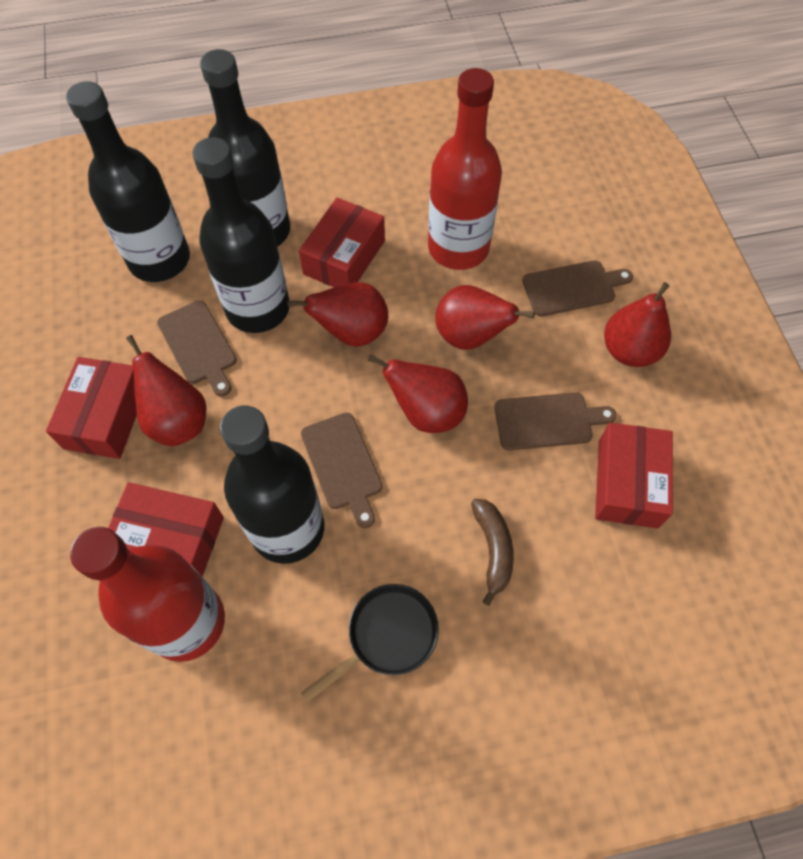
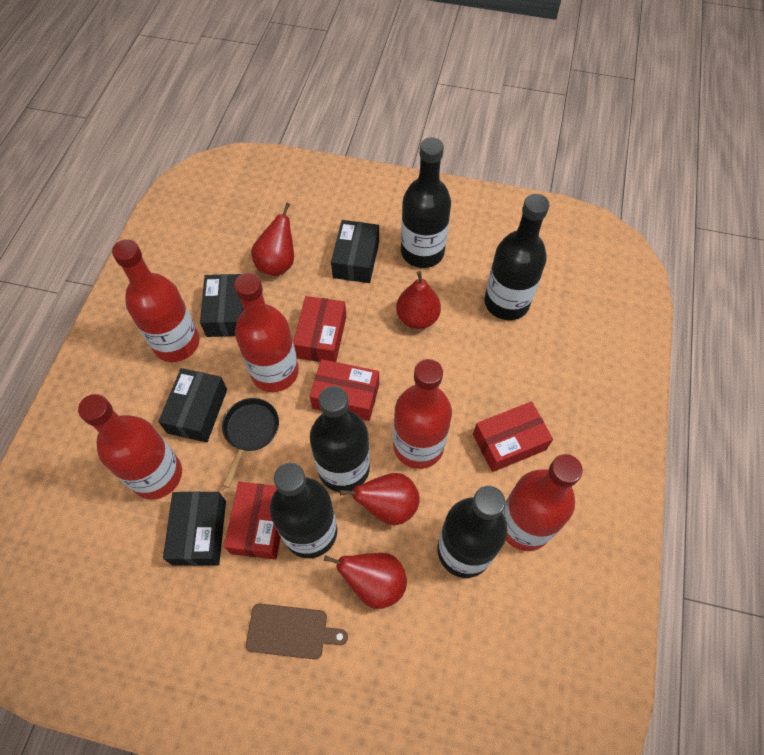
black bottle: [66,81,190,282] [192,137,289,333] [200,49,290,247] [220,405,324,564] = 4 -> [270,463,337,558] [310,386,370,492] [401,138,451,268] [437,486,507,578] [484,194,549,320] = 5
black box: none = 0 -> [158,368,227,442] [163,491,226,566] [200,274,244,337] [331,220,379,283] = 4
brown banana: [471,499,514,606] = 1 -> none = 0
brown cutting board: [157,300,237,397] [301,413,382,528] [494,392,616,450] [522,260,633,317] = 4 -> [246,603,348,659] = 1
red bottle: [70,527,225,662] [428,68,502,270] = 2 -> [78,394,182,499] [112,239,200,362] [234,273,299,392] [393,359,452,469] [502,454,583,551] = 5
red pear: [126,335,206,446] [287,282,388,347] [368,355,468,433] [435,285,535,350] [604,282,671,367] = 5 -> [251,202,294,276] [324,553,407,609] [340,473,420,525] [396,271,441,329] = 4

